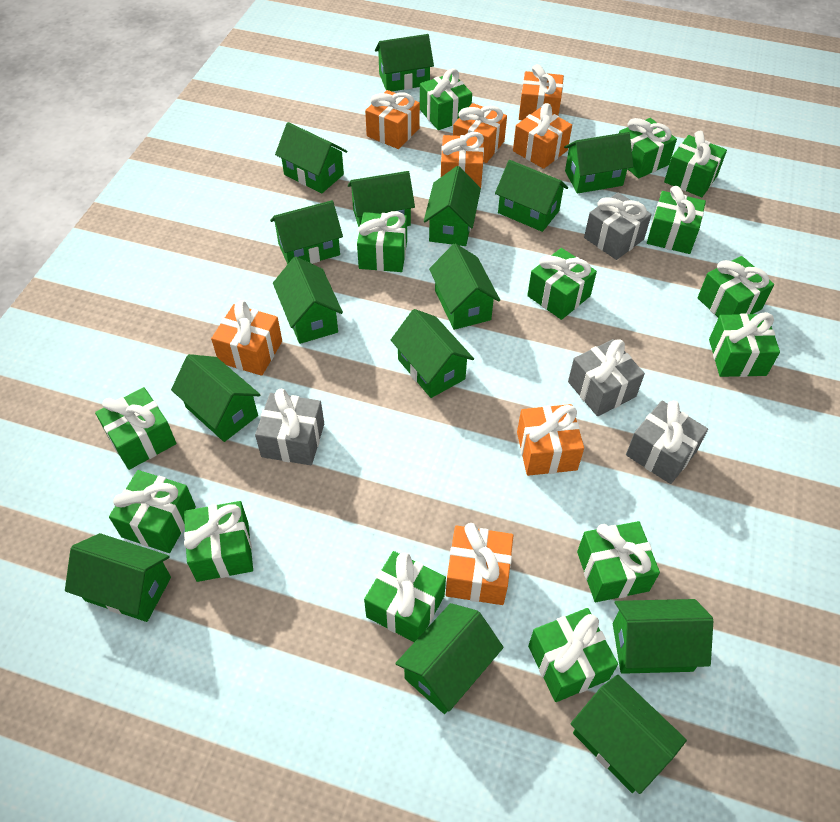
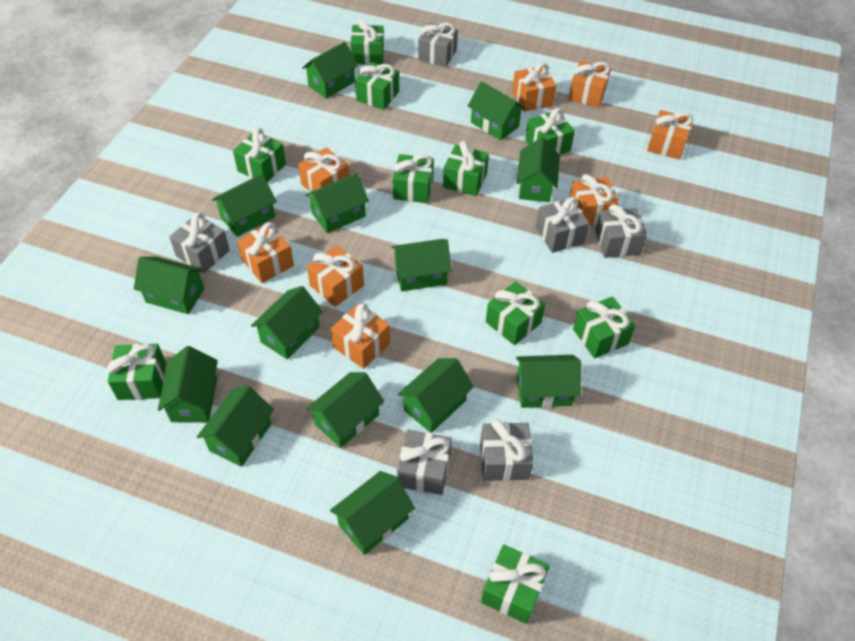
green gift: [95,387,176,470] [109,470,196,553] [184,501,253,582] [357,211,407,272] [364,551,446,642] [420,68,472,130] [527,248,597,320] [528,608,618,702] [577,521,660,602] [619,118,677,179] [647,186,706,254] [664,131,727,197] [698,256,774,318] [709,312,780,377] = 14 -> [107,344,166,400] [233,128,286,182] [350,19,384,65] [355,62,399,110] [393,154,434,203] [443,141,489,196] [481,544,550,624] [486,281,545,345] [525,108,575,155] [573,296,635,358] = 10
green house: [65,533,171,622] [171,354,261,442] [270,200,343,265] [273,257,343,344] [275,122,348,193] [348,171,415,227] [375,34,434,91] [391,309,474,398] [395,603,504,714] [424,166,481,246] [429,243,500,330] [495,160,568,232] [564,132,633,194] [571,675,687,794] [613,599,713,674] = 15 -> [134,256,204,314] [158,346,218,423] [197,386,274,467] [212,174,277,237] [251,286,323,359] [302,42,358,99] [305,173,369,233] [306,372,384,448] [330,471,415,555] [391,239,452,291] [398,358,474,433] [468,81,526,141] [516,355,581,408] [517,137,560,202] = 14
grey gift: [255,389,324,465] [568,339,645,416] [584,192,652,260] [626,401,708,484] = 4 -> [169,212,230,273] [397,430,452,495] [418,23,458,67] [480,419,534,481] [536,197,589,253] [595,204,647,258] = 6

